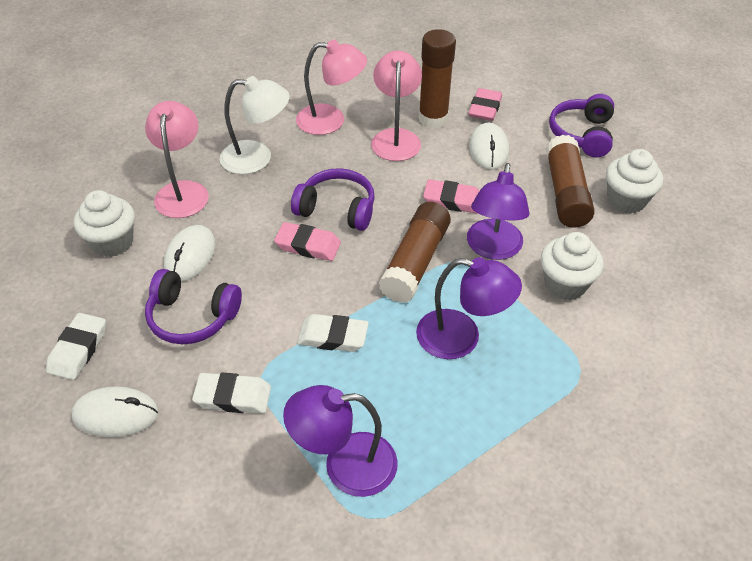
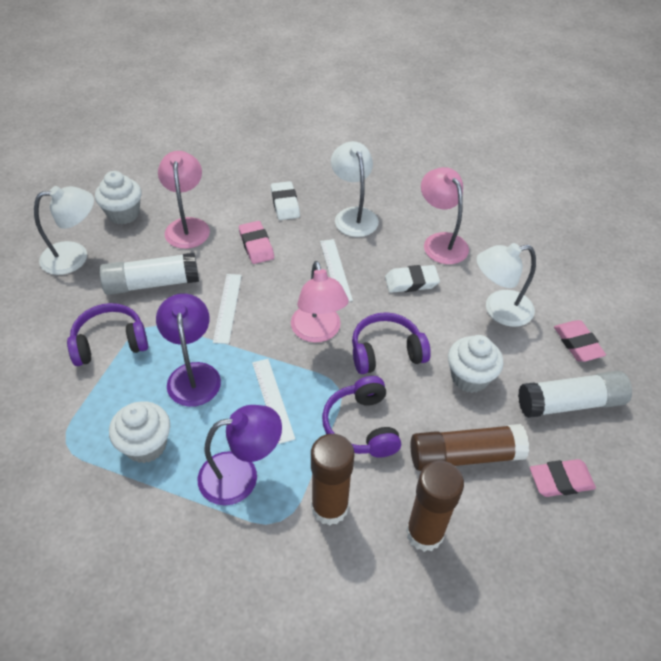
purple lamp: [283,385,398,497] [416,257,522,359] [467,163,530,260] = 3 -> [156,293,221,407] [198,405,282,505] = 2
white eraser: [46,313,106,380] [192,372,271,413] [297,314,369,352] = 3 -> [271,181,300,220] [385,265,440,293] = 2
white glue stick: none = 0 -> [100,253,199,295] [518,371,632,418] = 2
white lamp: [220,76,290,174] = 1 -> [34,186,94,275] [331,141,379,237] [477,243,536,327] = 3
white mouse: [71,386,159,437] [164,225,216,282] [469,123,509,170] = 3 -> none = 0
white ruler: none = 0 -> [213,274,242,344] [252,359,295,444] [320,239,353,301] = 3

